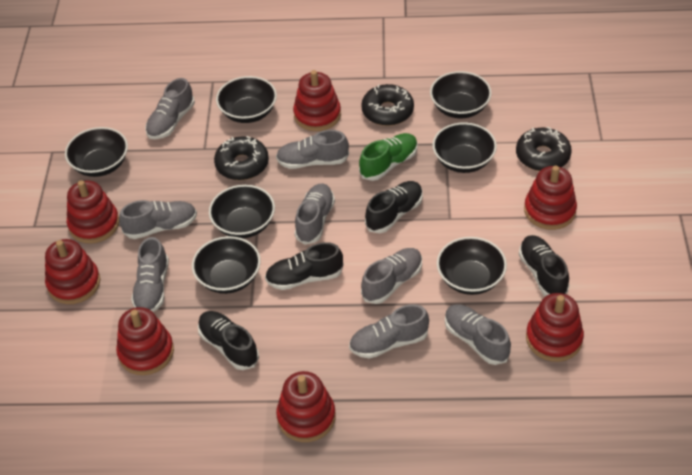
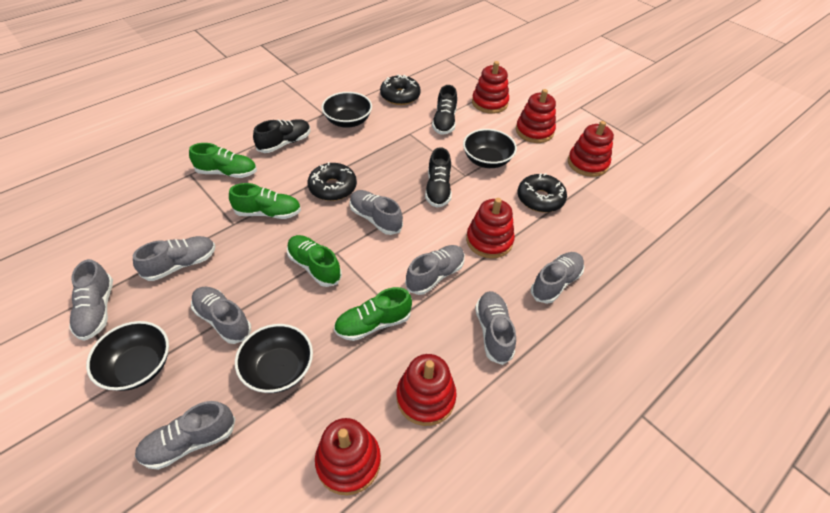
black bowl: [65,127,128,177] [192,236,261,294] [209,185,275,238] [216,76,277,123] [430,71,492,118] [432,122,497,173] [437,237,507,295] = 7 -> [86,321,169,391] [235,324,313,393] [322,92,372,128] [463,129,517,168] = 4
black shoe: [198,311,259,370] [265,242,343,290] [365,181,423,233] [519,235,569,296] = 4 -> [253,119,311,153] [425,147,452,208] [432,85,457,135] = 3
green shoe: [359,133,418,181] = 1 -> [189,143,257,178] [229,183,301,219] [287,235,342,287] [334,287,412,341] = 4
red stacking toy: [45,239,100,304] [67,180,119,244] [116,307,174,375] [276,371,336,442] [293,70,341,131] [524,166,577,230] [526,293,584,362] = 7 -> [315,418,381,496] [397,354,457,426] [466,198,515,259] [472,61,509,114] [516,89,556,143] [568,121,614,177] = 6

